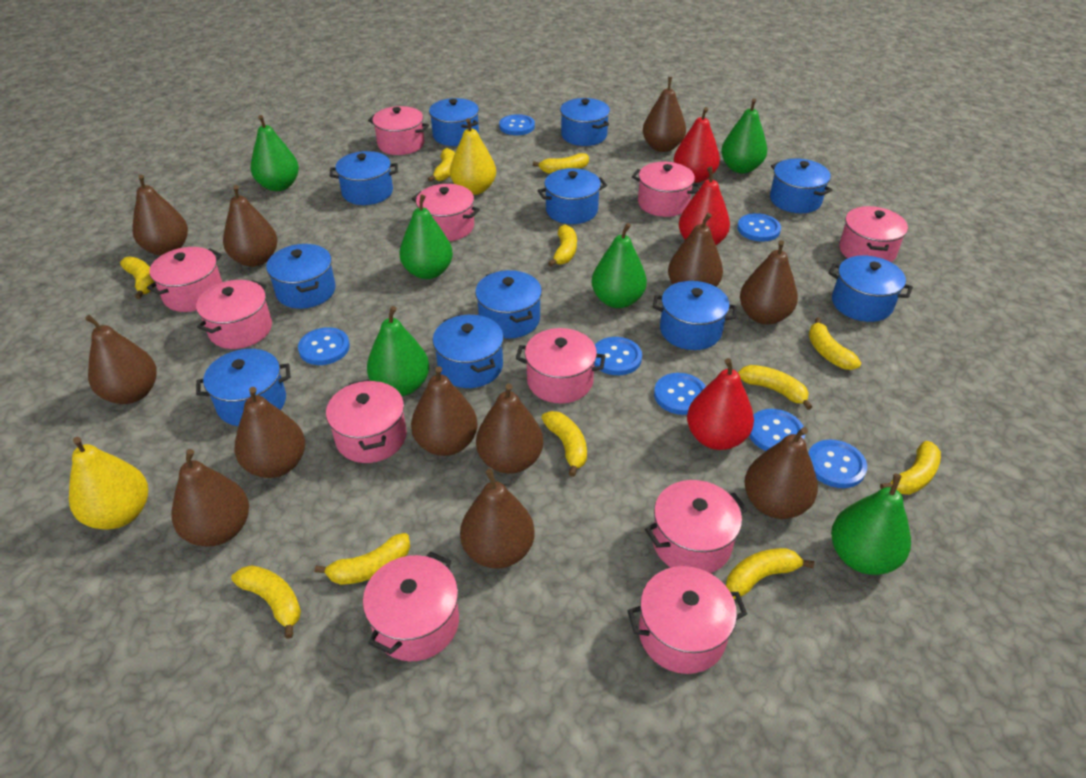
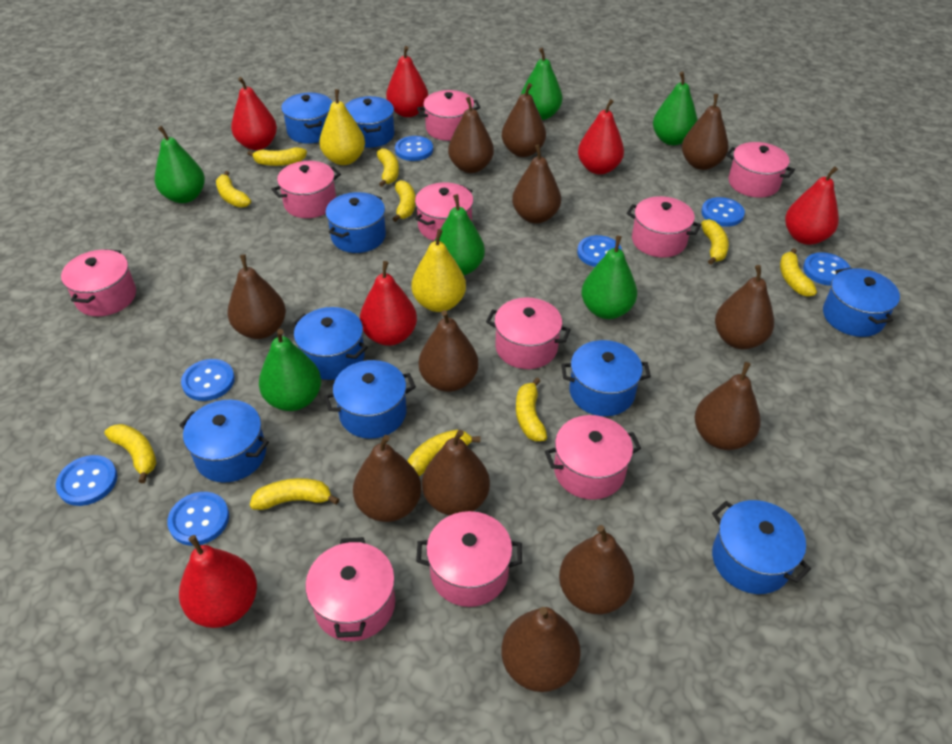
blue pot: [196,349,291,426] [266,244,336,309] [330,151,398,205] [429,98,479,146] [433,315,504,388] [475,270,542,339] [537,168,607,224] [560,98,610,146] [653,281,737,350] [770,159,832,213] [828,256,913,322] = 11 -> [179,400,269,483] [281,93,332,144] [292,307,368,380] [324,360,416,439] [325,192,386,253] [345,96,394,148] [561,340,651,416] [712,500,811,594] [823,268,900,337] = 9
pink pot: [147,247,222,312] [196,280,272,349] [326,379,407,463] [363,552,459,661] [368,106,429,155] [412,184,480,241] [516,328,606,403] [627,566,747,674] [632,162,701,217] [645,480,748,573] [839,206,908,262] = 11 -> [61,249,136,316] [272,161,341,218] [305,537,395,641] [415,182,473,241] [416,511,522,607] [417,90,481,141] [486,298,571,369] [545,415,641,500] [627,196,701,257] [726,142,795,198] = 10
red pear: [674,107,720,183] [679,167,730,245] [687,358,754,450] = 3 -> [179,535,257,628] [231,77,277,150] [360,261,417,346] [386,46,428,117] [578,99,624,174] [785,166,839,245] = 6
yellow banana: [120,257,154,299] [231,565,301,639] [315,533,410,585] [428,148,455,182] [533,153,589,174] [541,411,587,477] [548,224,577,267] [726,548,814,599] [738,365,812,410] [809,318,861,370] [880,441,941,495] = 11 -> [104,424,156,483] [216,171,251,208] [247,147,307,166] [250,478,339,510] [377,148,399,187] [392,180,416,222] [408,430,480,476] [516,377,547,441] [701,219,729,265] [780,248,817,297] = 10

